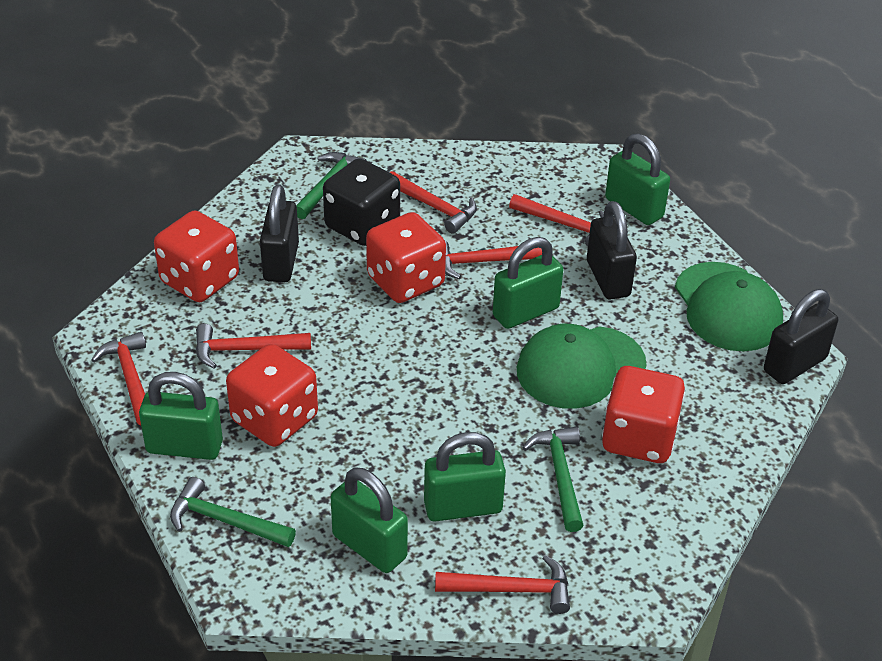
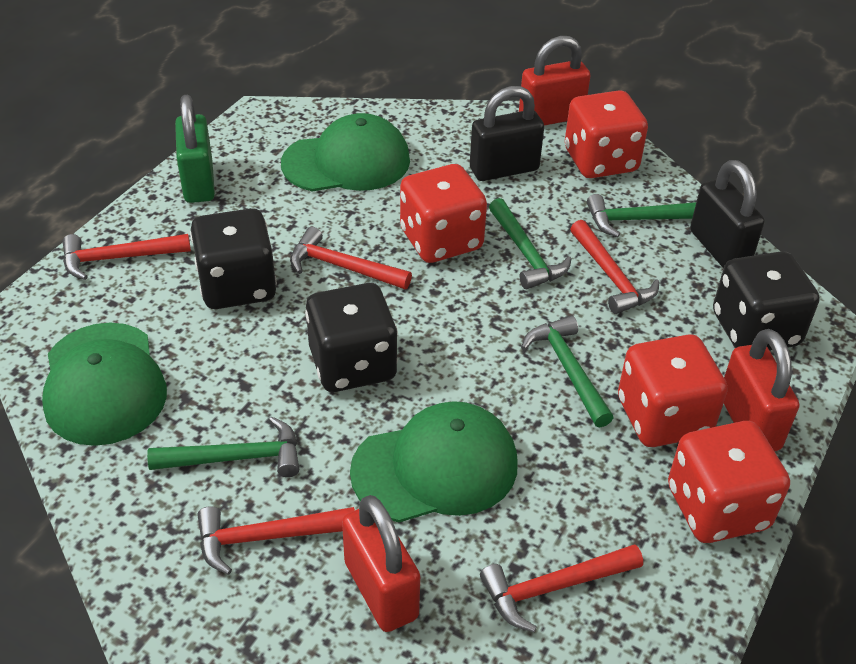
black dice: [323,158,400,246] = 1 -> [190,208,277,309] [305,283,398,392] [713,251,819,351] = 3
black padlock: [260,184,299,282] [587,201,637,299] [764,289,838,384] = 3 -> [470,86,544,181] [690,160,765,268] = 2
green cap: [517,324,647,409] [675,262,783,351] = 2 -> [42,323,167,446] [281,113,410,192] [350,401,518,522] = 3
green hammer: [170,477,296,547] [296,152,367,219] [523,427,584,532] = 3 -> [147,417,299,477] [489,198,571,289] [521,315,614,427] [587,194,696,237] = 4
green padlock: [139,372,223,460] [331,467,408,573] [424,432,506,521] [493,237,563,329] [605,133,670,225] = 5 -> [175,95,215,203] = 1
red hammer: [92,332,146,425] [196,324,311,369] [389,171,477,234] [435,555,570,614] [444,240,542,279] [509,194,604,246] = 6 -> [63,234,191,280] [198,506,355,575] [290,227,412,289] [480,544,643,632] [570,220,659,314] = 5
red padlock: none = 0 -> [342,495,420,632] [519,36,591,125] [724,329,799,451] = 3

